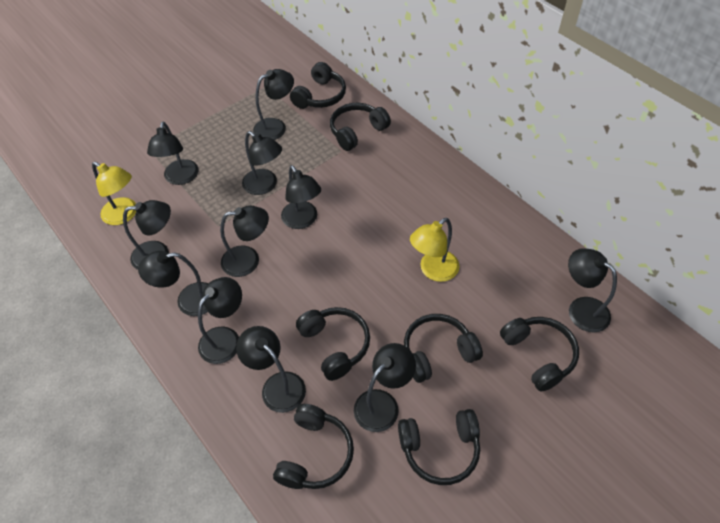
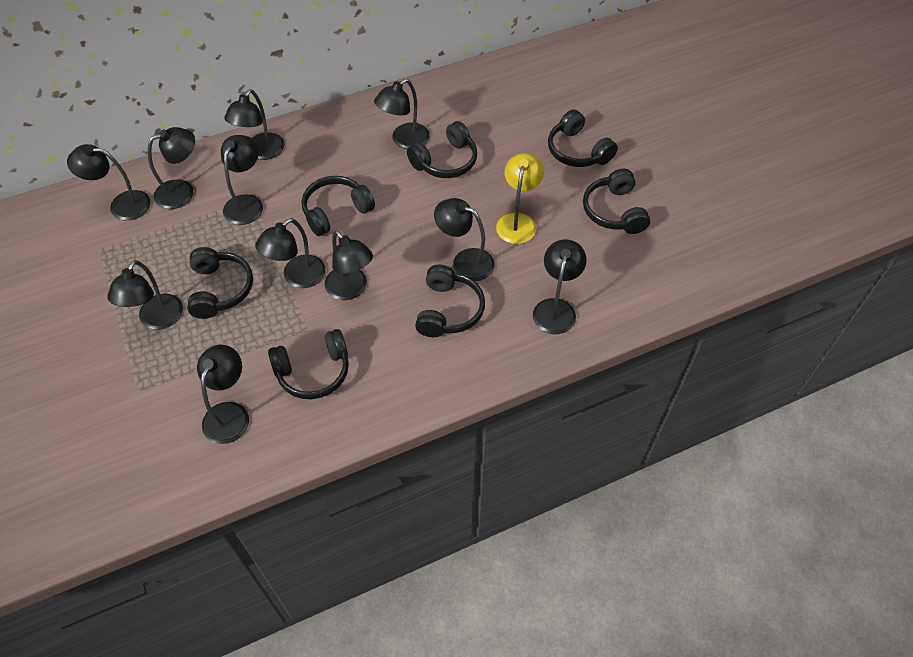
yellow lamp: [92,162,136,225] [410,218,459,282] = 2 -> [496,153,544,244] = 1

